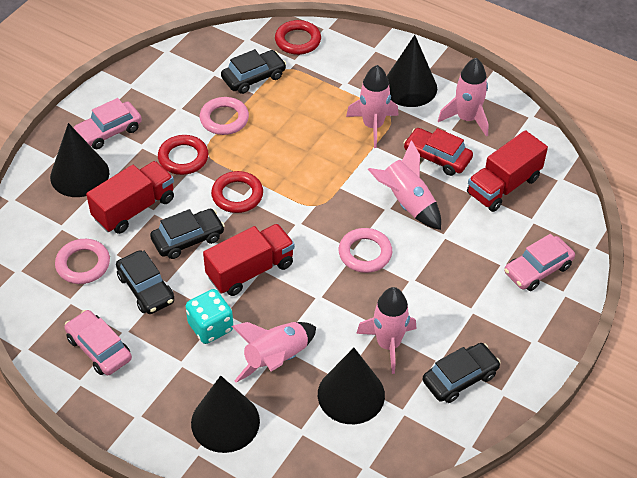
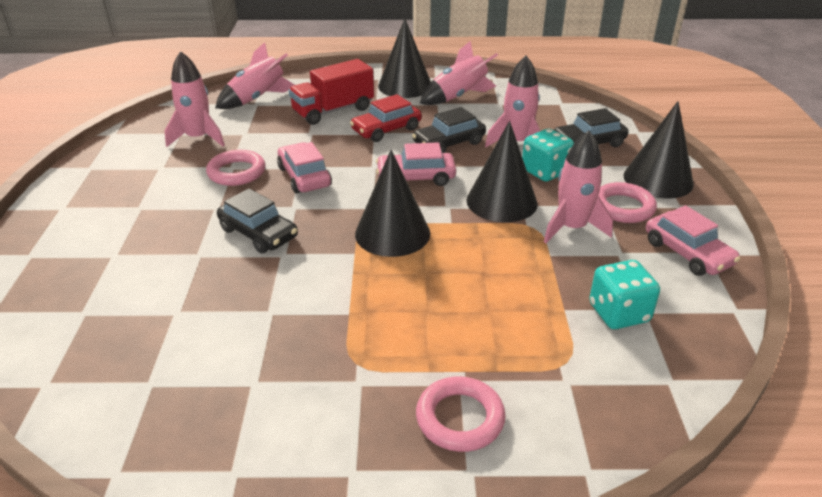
black car: [116,250,174,314] [150,209,225,259] [221,49,286,94] [422,343,501,403] = 4 -> [217,188,298,253] [412,107,486,153] [554,108,629,147] = 3
red ring: [158,135,208,175] [211,171,263,213] [275,20,321,55] = 3 -> none = 0
red truck: [86,161,174,234] [203,224,295,296] [467,130,548,212] = 3 -> [288,59,374,125] = 1
turquoise dice: [186,289,233,344] = 1 -> [522,129,574,181] [589,260,660,329] = 2

